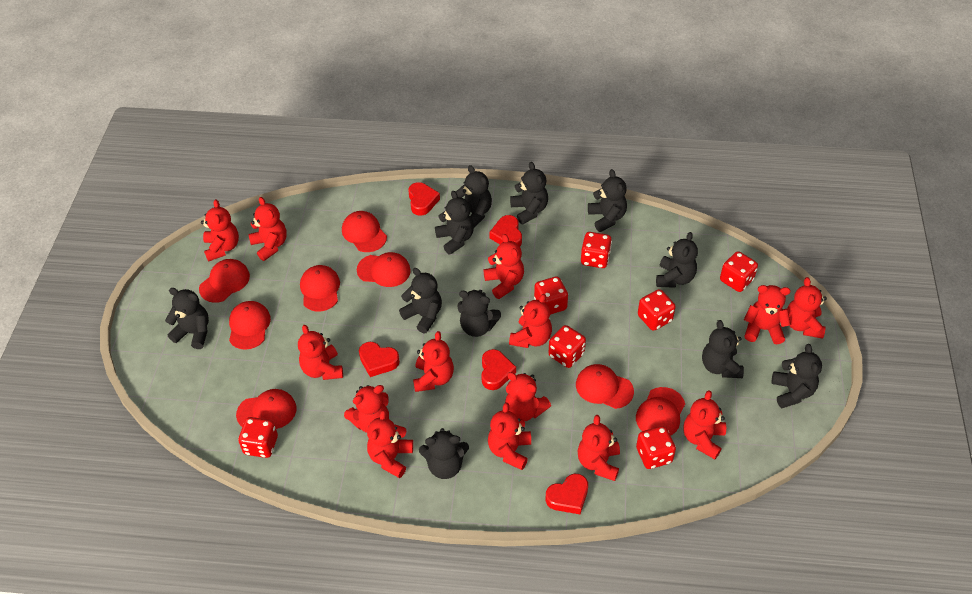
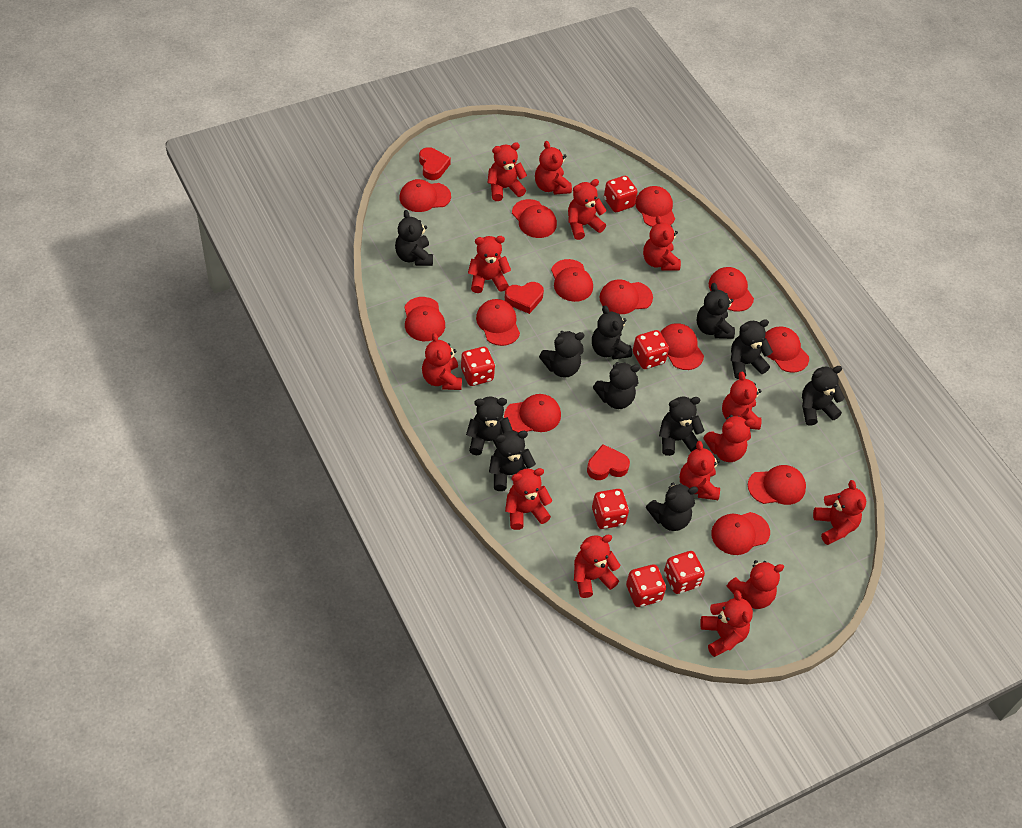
red cap: [199,259,250,303] [229,301,271,350] [236,389,297,429] [300,265,340,311] [342,211,387,252] [357,252,411,287] [576,364,634,409] [636,387,685,436] = 8 -> [399,179,451,212] [404,297,445,341] [476,299,520,346] [504,394,561,433] [512,199,557,238] [551,259,593,302] [599,279,653,314] [635,186,675,227] [661,323,704,370] [709,267,754,312] [711,512,770,555] [748,465,806,505] [765,327,809,373] = 13
red dice: [238,417,278,458] [534,276,568,315] [549,325,586,368] [581,232,612,268] [636,426,676,469] [638,289,676,331] [720,251,758,292] = 7 -> [461,347,495,386] [592,489,629,529] [604,176,637,212] [626,564,666,607] [633,330,669,369] [664,551,705,594] = 6
red heart: [359,342,400,377] [408,182,440,216] [481,349,516,390] [489,215,522,247] [546,474,588,514] = 5 -> [419,147,451,180] [505,282,544,314] [587,444,630,480] = 3

